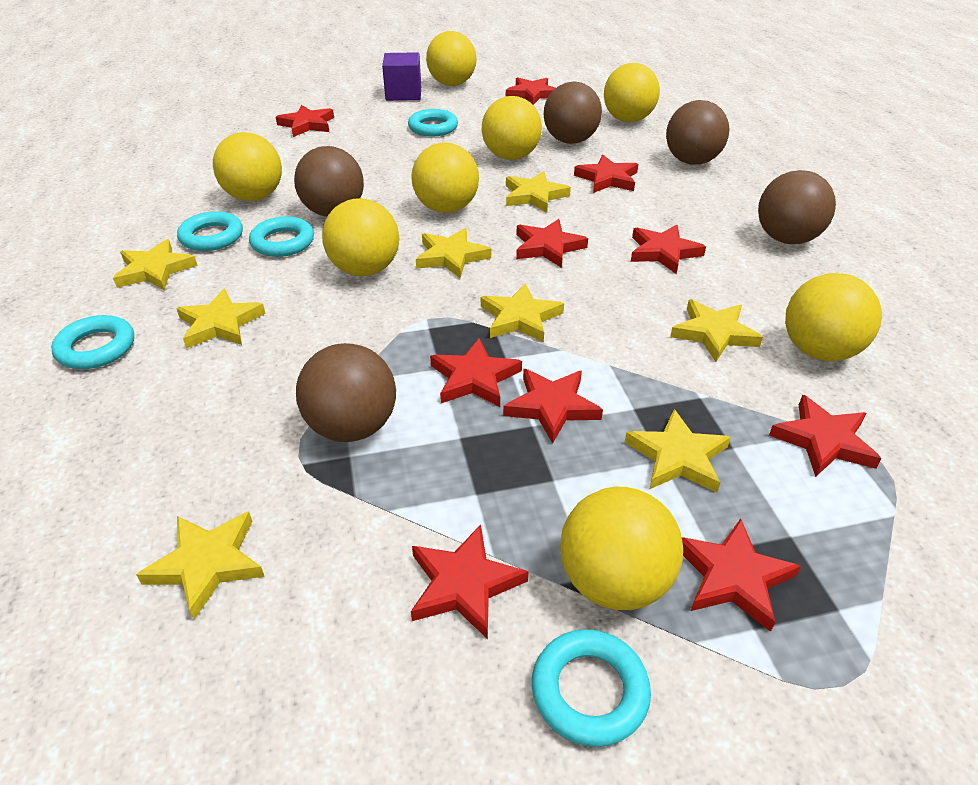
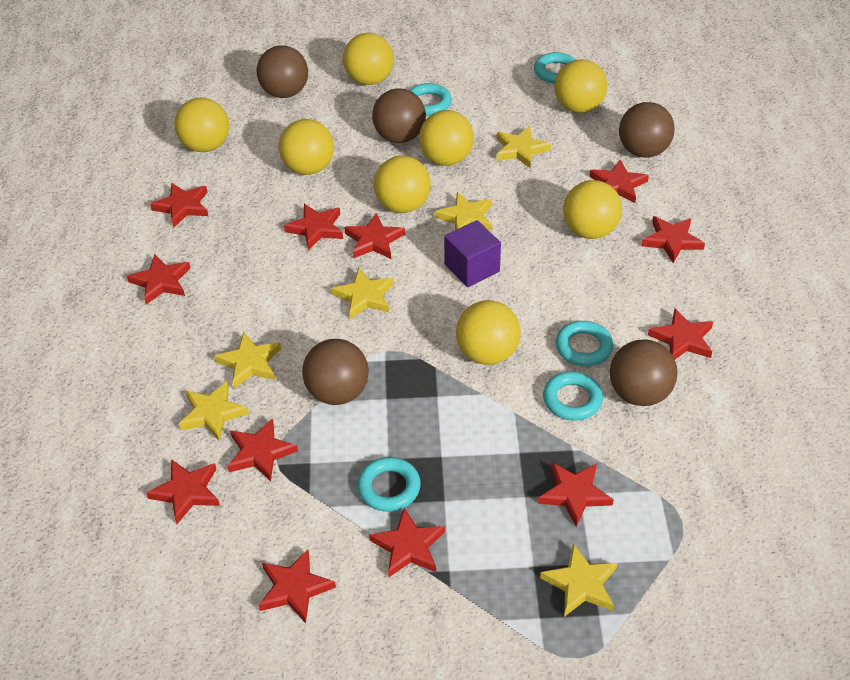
red star: [276,105,334,137] [411,524,529,639] [430,338,522,407] [503,369,603,444] [506,77,555,105] [516,219,588,268] [574,155,638,193] [631,225,706,274] [682,518,801,632] [769,395,882,477] = 10 -> [127,254,191,304] [146,459,220,524] [150,183,208,228] [227,418,298,482] [258,549,336,623] [284,204,343,250] [344,213,405,259] [369,508,445,577] [538,463,614,527] [589,159,649,203] [641,216,705,263] [648,309,713,360] = 12
yellow star: [113,239,198,290] [136,512,265,619] [176,289,266,349] [416,228,491,278] [481,284,564,342] [506,171,571,212] [625,409,731,493] [670,299,763,362] = 8 -> [178,381,249,441] [214,332,281,388] [331,267,394,319] [435,192,492,231] [497,126,551,168] [540,544,618,617] = 6

